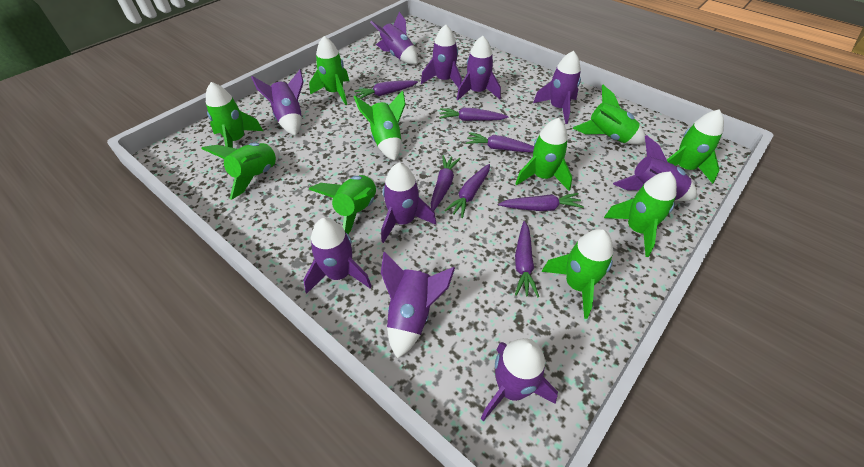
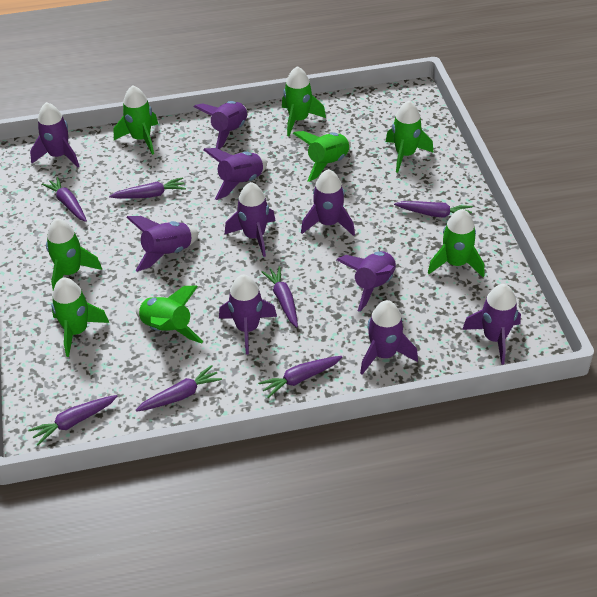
green rocket: [202,143,280,200] [206,82,263,148] [309,36,349,105] [309,175,376,234] [354,90,406,161] [515,118,572,191] [541,229,613,319] [573,85,646,145] [604,171,677,257] [667,109,724,184] = 10 -> [46,219,102,290] [51,277,109,357] [114,85,158,155] [136,286,204,343] [282,66,326,136] [293,131,351,182] [386,101,434,173] [428,209,484,277] = 8

